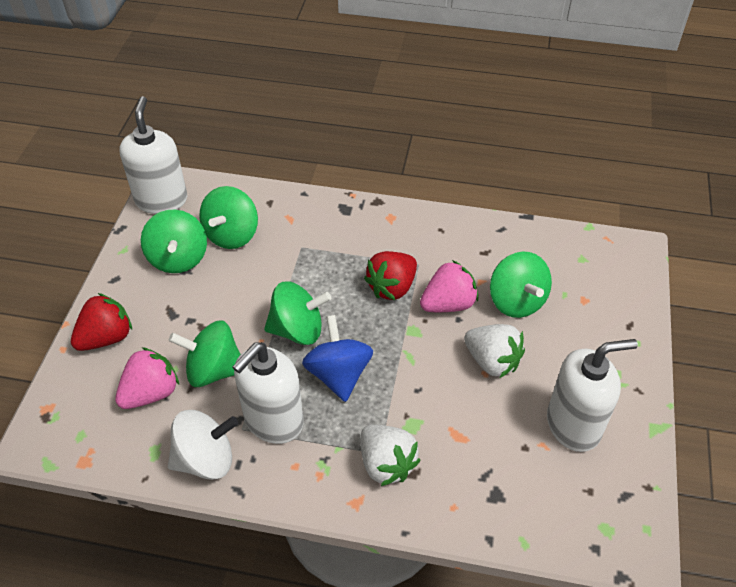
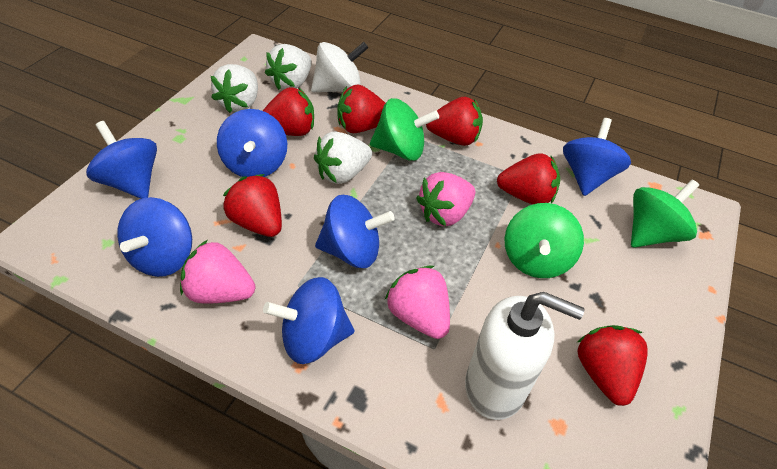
blue spinning top: [302,315,373,402] = 1 -> [86,121,157,199] [117,197,192,277] [217,109,287,177] [263,277,355,364] [315,195,395,268] [563,118,631,196] = 6
green spinning top: [141,210,207,273] [169,321,241,387] [199,186,258,249] [264,282,331,345] [490,252,552,318] = 5 -> [370,98,439,161] [504,203,584,278] [631,180,699,248] = 3
pink strawberry: [115,347,179,409] [420,260,478,312] = 2 -> [180,240,255,303] [385,266,450,339] [416,172,475,226] = 3
red strawberry: [71,293,132,351] [364,251,417,300] = 2 -> [223,174,282,237] [263,87,314,136] [337,84,385,133] [426,97,483,146] [497,153,560,204] [577,325,648,406] = 6
white soap dispenser: [119,96,187,214] [232,342,304,444] [547,339,638,452] = 3 -> [465,292,585,420] = 1
white strawberry: [361,425,420,486] [464,324,525,378] = 2 -> [211,64,258,113] [265,44,312,90] [314,131,372,184] = 3

